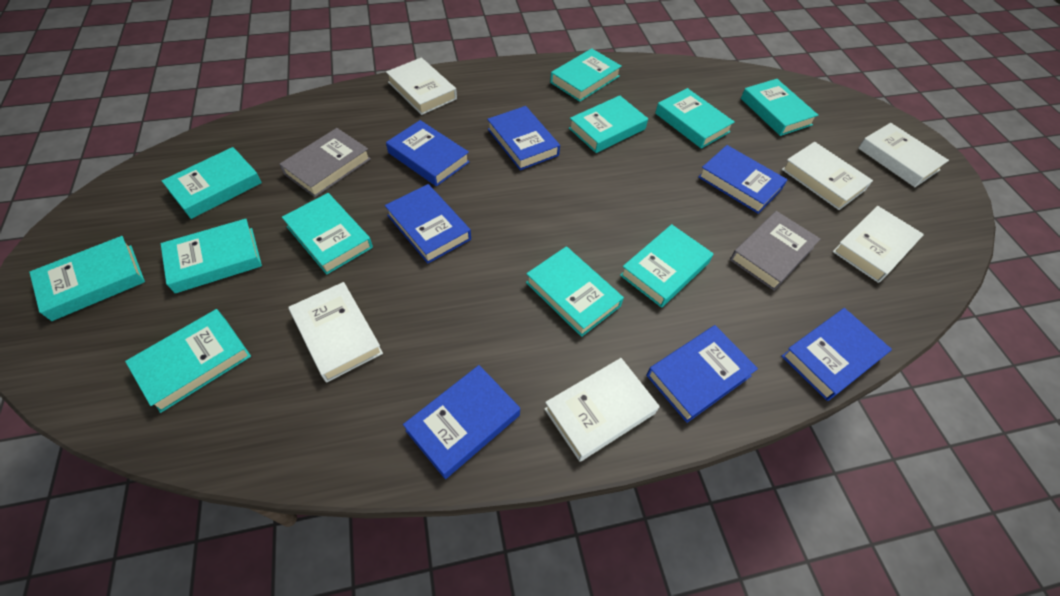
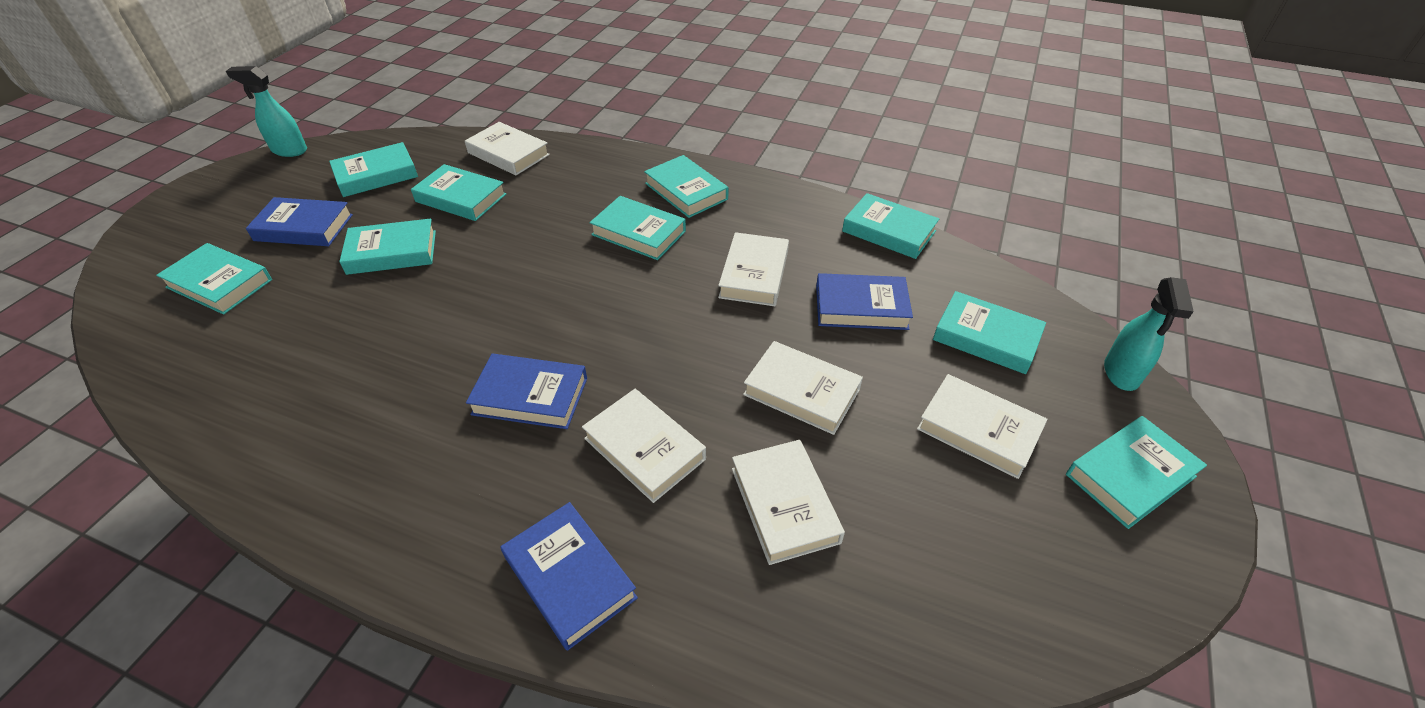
blue book: [385,184,471,264] [386,120,469,186] [403,365,520,479] [487,106,560,170] [646,325,758,423] [698,145,788,214] [782,308,892,401] = 7 -> [246,197,353,246] [466,354,587,429] [501,502,638,651] [816,273,913,330] = 4
grey book: [279,128,371,197] [730,211,820,291] = 2 -> none = 0
turquoise book: [29,236,145,321] [125,309,251,413] [161,219,262,293] [162,147,262,219] [282,193,373,275] [526,246,624,337] [550,48,622,102] [569,95,648,153] [620,224,714,308] [655,88,735,149] [741,79,818,136] = 11 -> [156,243,272,315] [329,142,418,197] [339,219,436,275] [411,164,506,221] [590,196,686,260] [644,155,729,218] [842,193,939,259] [933,291,1046,374] [1066,416,1207,529] = 9
turquoise spray bottle: none = 0 -> [226,66,307,157] [1104,277,1194,391] = 2

